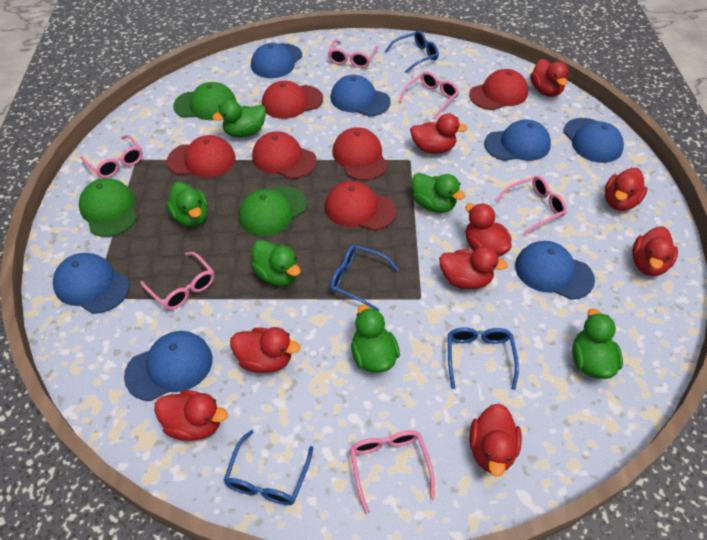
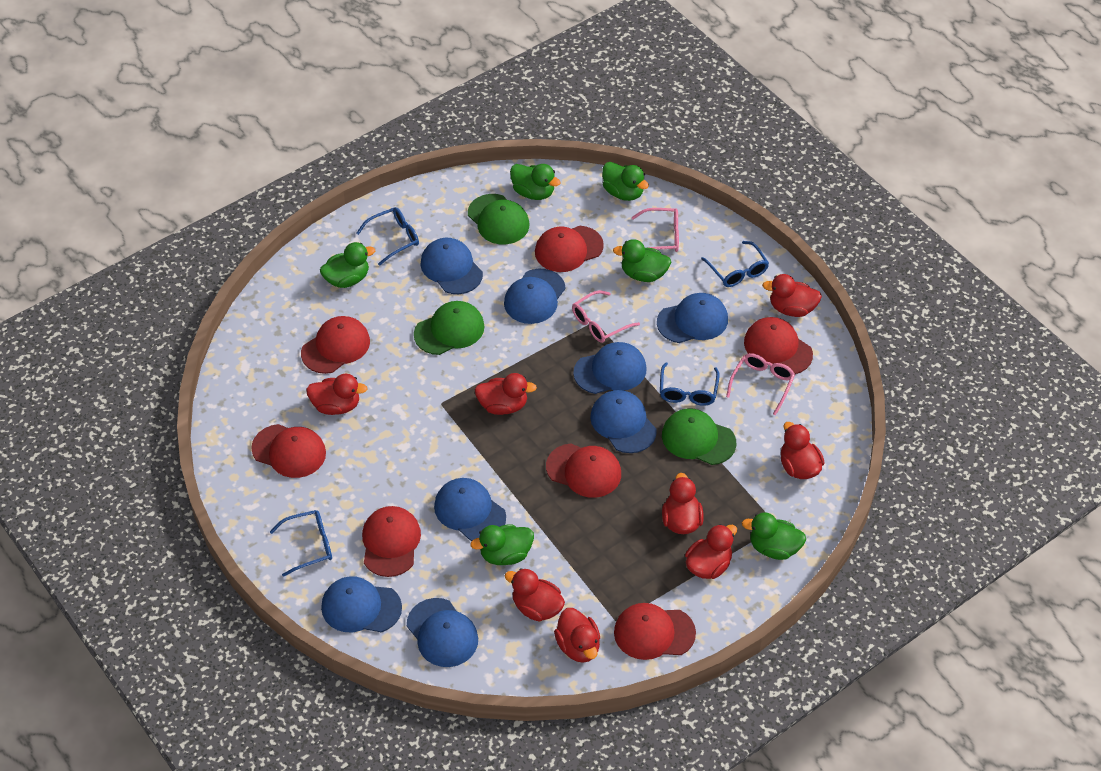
blue cap: [53,253,130,314] [124,331,212,401] [251,43,302,78] [331,75,391,117] [484,119,551,161] [515,241,595,300] [563,118,624,163] = 7 -> [321,576,402,632] [407,598,478,667] [421,238,483,294] [434,478,506,541] [504,269,566,324] [573,342,647,394] [590,390,657,453] [657,293,728,343] = 8
pink glasses: [80,135,143,178] [140,252,215,310] [328,39,378,68] [350,430,435,514] [399,72,459,120] [495,176,567,234] = 6 -> [572,290,640,343] [632,208,679,252] [726,353,795,415] = 3
red cap: [167,135,236,178] [252,131,317,179] [262,81,323,119] [325,181,396,230] [332,127,388,180] [469,69,528,110] = 6 -> [251,424,326,478] [301,316,370,374] [362,506,421,577] [535,226,604,272] [546,443,621,498] [614,603,696,660] [744,317,813,374] = 7
red duck: [154,390,228,441] [230,327,300,373] [410,113,468,154] [439,246,508,289] [465,203,512,257] [469,403,522,477] [530,59,569,97] [605,168,648,211] [632,226,678,276] = 9 -> [306,374,367,415] [475,373,537,415] [505,568,565,622] [554,608,600,663] [662,473,704,534] [685,524,737,579] [762,274,822,317] [781,422,825,479] = 8

